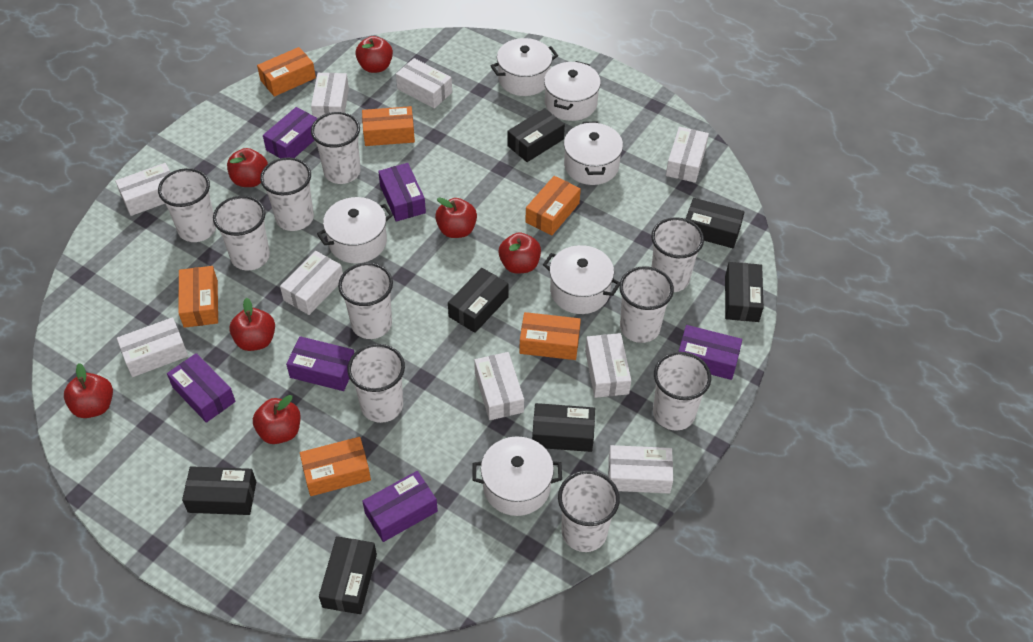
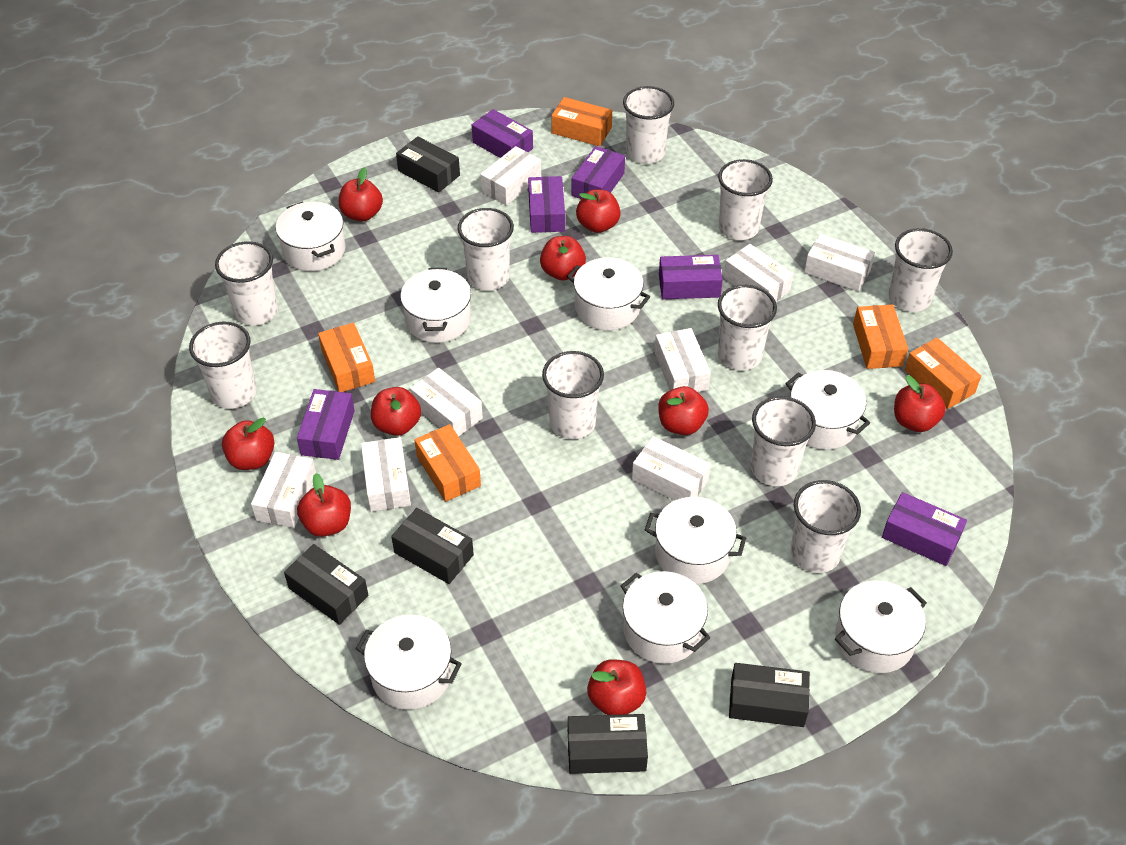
black box: [182,466,256,515] [319,536,377,614] [448,268,508,333] [507,108,565,162] [532,403,595,452] [686,198,745,248] [725,262,763,322] = 7 -> [284,544,369,625] [391,508,474,584] [396,136,460,193] [568,714,648,774] [729,663,810,727] = 5
orange box: [178,266,218,328] [257,47,316,97] [300,437,371,496] [362,106,415,146] [519,312,581,360] [525,176,581,236] = 6 -> [318,323,375,392] [415,424,481,502] [551,97,612,146] [853,304,908,369] [905,338,981,409] = 5
red apple: [64,363,113,418] [227,148,268,187] [229,298,275,351] [253,395,301,444] [355,36,393,73] [435,197,477,238] [499,232,541,274] = 7 -> [222,418,275,470] [297,473,351,537] [339,167,383,222] [371,387,421,436] [540,236,586,281] [576,190,621,233] [587,659,646,715] [658,386,709,435] [894,375,946,432] = 9
white box: [115,163,171,216] [117,317,188,377] [280,251,343,315] [311,73,349,118] [396,58,452,109] [474,352,524,420] [585,333,631,398] [608,445,673,494] [666,127,709,183] = 9 -> [251,452,316,528] [361,437,411,512] [410,368,483,437] [480,146,541,206] [632,436,711,501] [654,328,711,392] [724,244,793,301] [804,234,875,292] = 8
white pot: [317,197,393,263] [472,436,562,516] [491,38,558,96] [543,245,620,314] [544,61,601,121] [564,121,623,185] = 6 -> [276,201,346,271] [356,615,462,710] [400,268,471,343] [567,257,650,330] [620,571,710,664] [645,497,746,584] [785,370,870,450] [835,580,927,673] = 8

